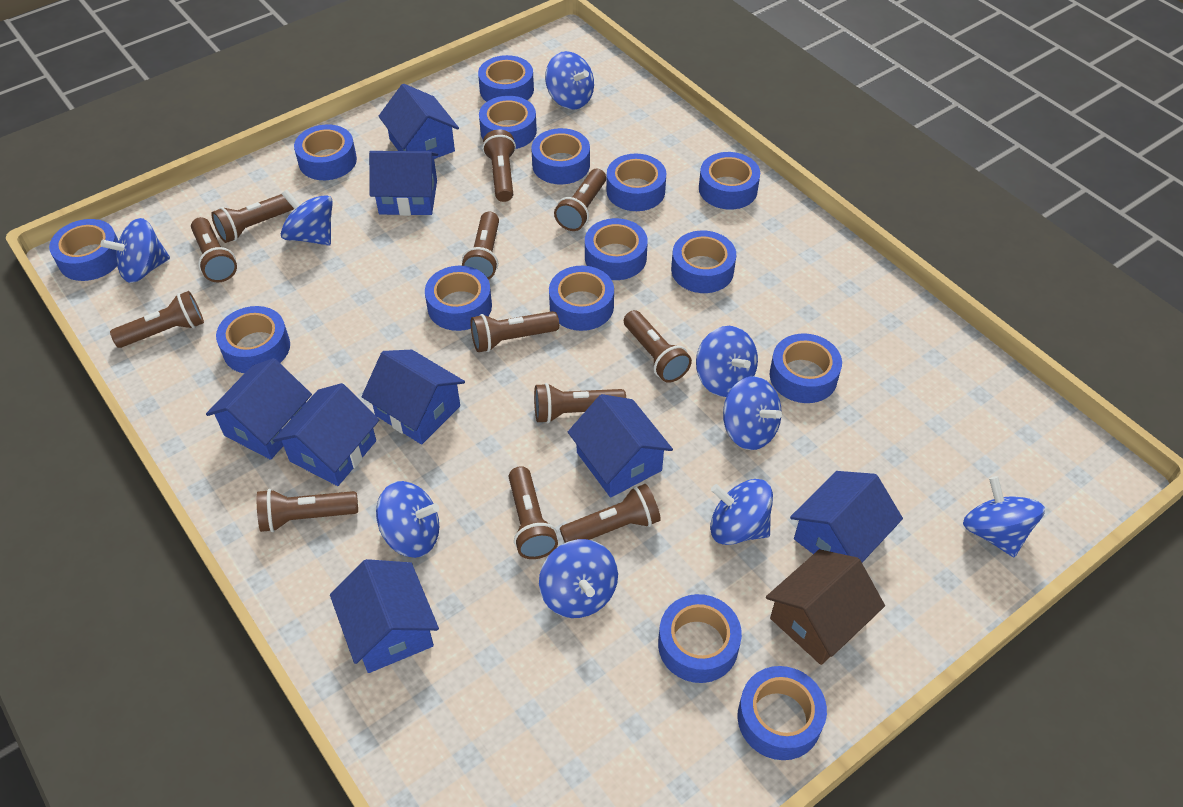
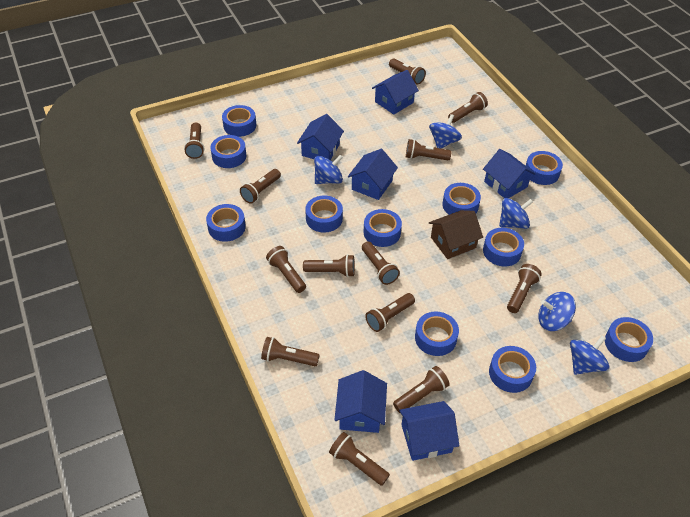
blue house: [206,358,312,460] [273,383,380,486] [330,559,439,673] [362,350,465,445] [369,151,438,216] [378,84,459,159] [568,394,673,498] [790,471,903,562] = 8 -> [297,114,344,160] [334,370,387,433] [348,149,398,200] [372,70,419,115] [399,401,459,461] [483,149,535,198] = 6
blue spinning top: [101,218,170,283] [281,189,333,246] [376,481,439,558] [539,539,618,618] [545,51,594,110] [696,326,758,397] [710,479,773,545] [723,376,782,450] [963,476,1045,557] = 9 -> [314,155,343,184] [429,114,462,149] [499,198,533,229] [538,292,576,331] [570,335,610,375] = 5
blue tape: [49,219,119,281] [216,306,290,373] [294,124,357,180] [425,266,492,331] [478,55,534,102] [479,96,537,149] [531,128,590,185] [549,266,614,331] [585,218,648,280] [606,153,666,211] [658,594,742,683] [671,231,736,293] [699,152,760,209] [737,666,827,760] [770,333,842,403] = 15 -> [206,204,246,242] [210,135,247,168] [222,105,256,137] [305,195,343,233] [363,209,402,247] [415,311,459,356] [442,183,481,215] [483,228,524,266] [489,346,536,393] [526,151,563,185] [605,317,653,362] = 11
brown flashlight: [110,291,204,348] [191,217,237,282] [211,194,294,243] [257,489,358,532] [462,212,499,280] [471,311,559,352] [482,130,516,202] [509,466,558,559] [534,383,626,423] [554,169,606,231] [560,484,661,543] [624,310,692,383] = 12 -> [184,122,204,159] [240,169,281,204] [261,337,319,366] [266,246,306,293] [303,254,355,277] [329,432,390,486] [362,242,400,285] [365,293,415,332] [389,59,426,84] [393,366,450,413] [406,139,452,160] [448,92,488,123] [507,264,542,313] = 13

